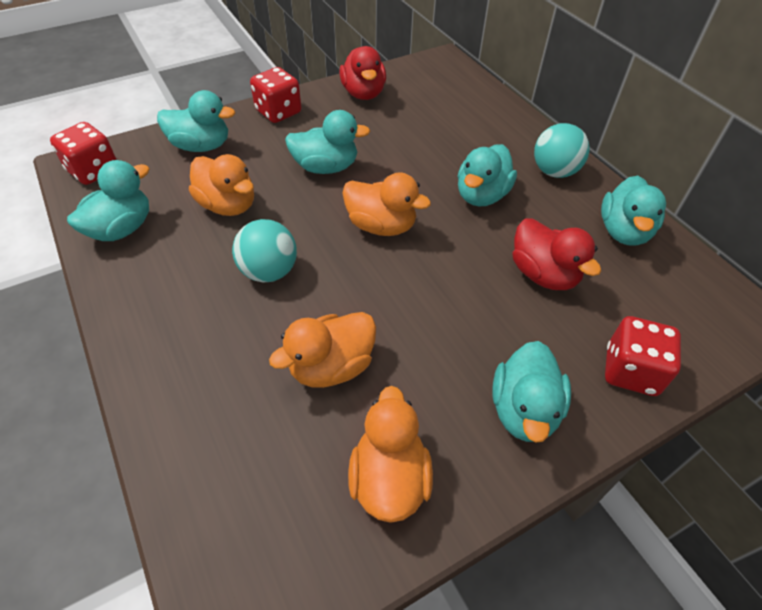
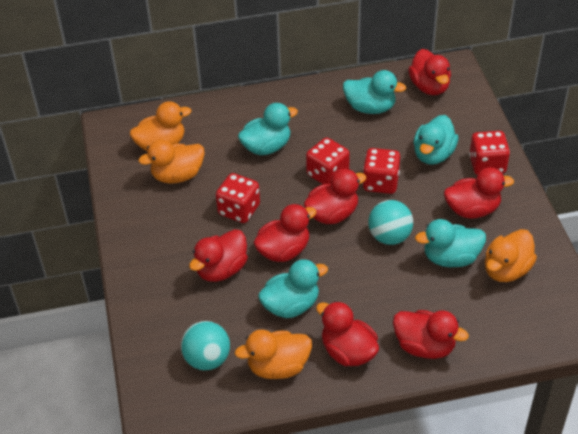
red dice: [50,122,117,185] [250,67,301,123] [605,316,681,396] = 3 -> [216,173,260,223] [306,137,350,184] [362,148,400,194] [469,131,510,175] = 4
red duck: [339,46,386,100] [513,218,601,290] = 2 -> [189,229,248,282] [254,204,317,262] [304,169,366,224] [316,301,379,366] [393,310,469,359] [408,49,451,95] [444,168,514,219] = 7
turquoise duck: [67,160,150,241] [157,90,235,152] [285,110,370,174] [458,144,517,206] [492,341,571,443] [601,176,666,246] = 6 -> [238,103,298,155] [258,259,328,318] [343,70,406,114] [413,115,458,165] [415,219,486,267] = 5

